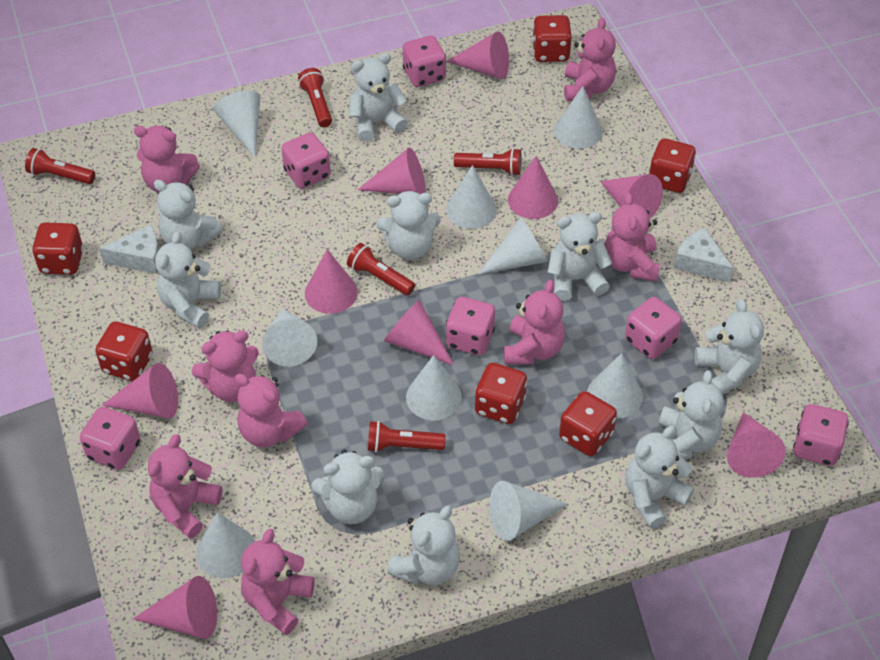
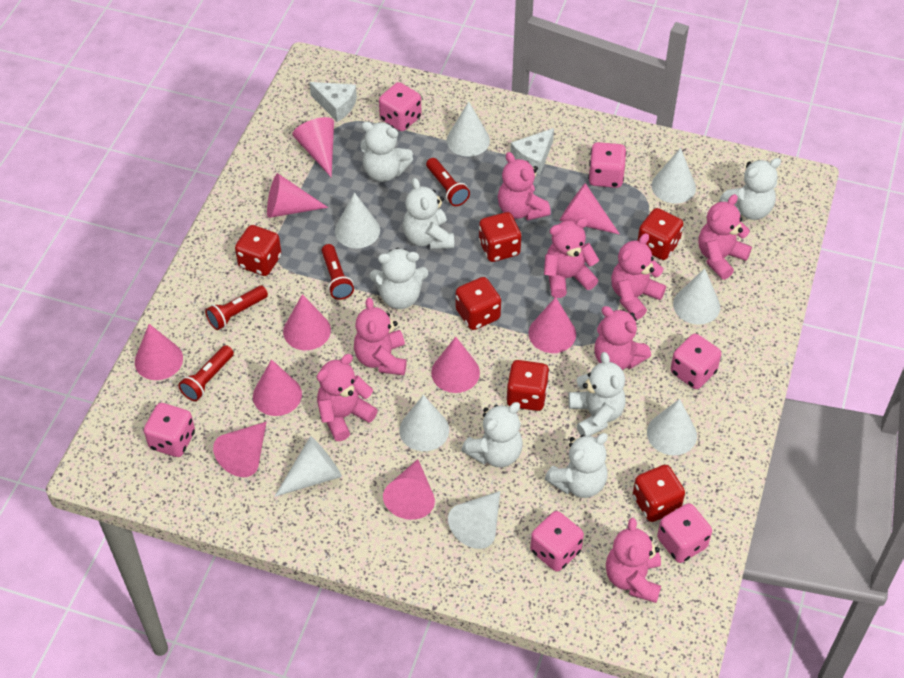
pink cone: [102,363,178,419] [133,576,217,639] [305,249,358,314] [358,148,426,194] [384,300,454,365] [446,32,509,79] [508,156,558,219] [600,174,663,218] [727,412,786,478] = 9 -> [135,324,183,380] [213,422,266,477] [253,359,302,416] [267,173,328,218] [283,294,331,350] [292,117,334,178] [383,459,435,520] [431,337,480,393] [529,297,576,353] [559,183,620,235] = 10
red flashlight: [25,148,95,184] [298,68,332,127] [347,243,415,296] [368,421,446,452] [454,148,522,176] = 5 -> [178,345,234,401] [205,286,268,330] [322,244,354,300] [426,158,470,206] = 4
white cone: [196,512,255,578] [214,91,260,158] [262,308,317,367] [406,355,462,420] [446,165,497,229] [478,217,548,274] [489,481,568,541] [554,86,602,149] [587,353,643,419] = 9 -> [274,436,342,497] [335,193,380,248] [399,395,449,451] [447,101,490,157] [448,491,500,549] [647,399,697,455] [652,148,696,203] [673,268,720,325] = 8
white teddy bear: [154,179,223,249] [155,231,221,328] [311,449,384,524] [349,53,408,142] [376,191,441,260] [387,506,460,585] [548,212,613,301] [625,426,694,529] [658,370,724,458] [694,299,764,395] = 10 -> [360,122,413,182] [370,248,428,309] [403,178,454,250] [461,402,523,467] [545,433,608,498] [568,352,626,436] [719,158,781,220] = 7

